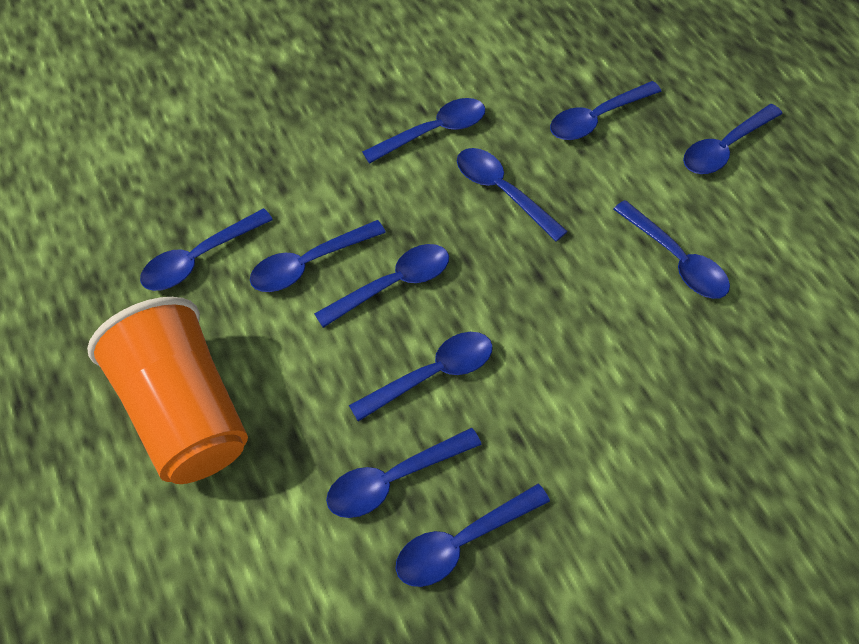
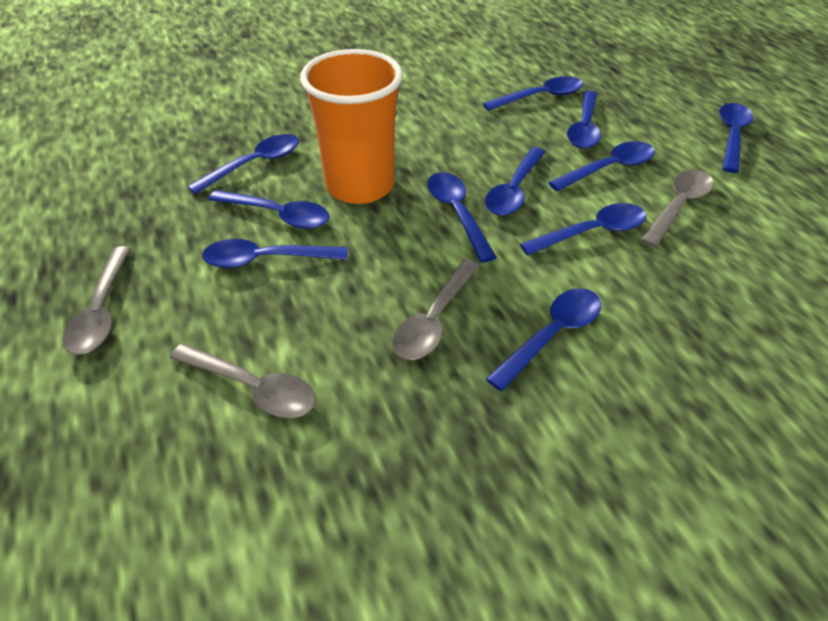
grey spoon: none = 0 -> [63,246,131,355] [170,344,316,418] [392,259,480,360] [640,170,713,248] = 4

